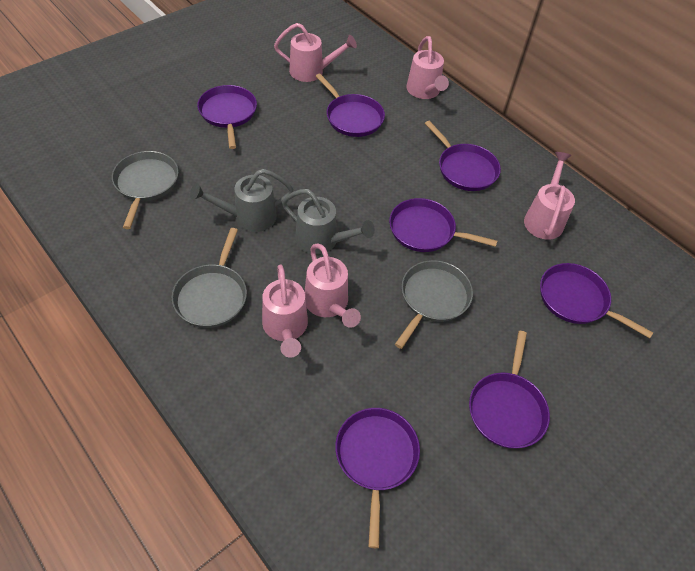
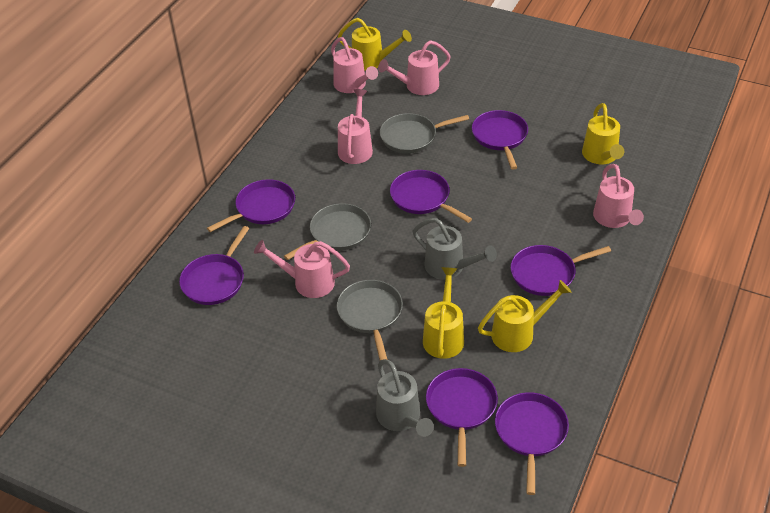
yellow watering can: none = 0 -> [338,18,412,70] [423,267,464,359] [478,280,571,352] [582,103,624,164] = 4

